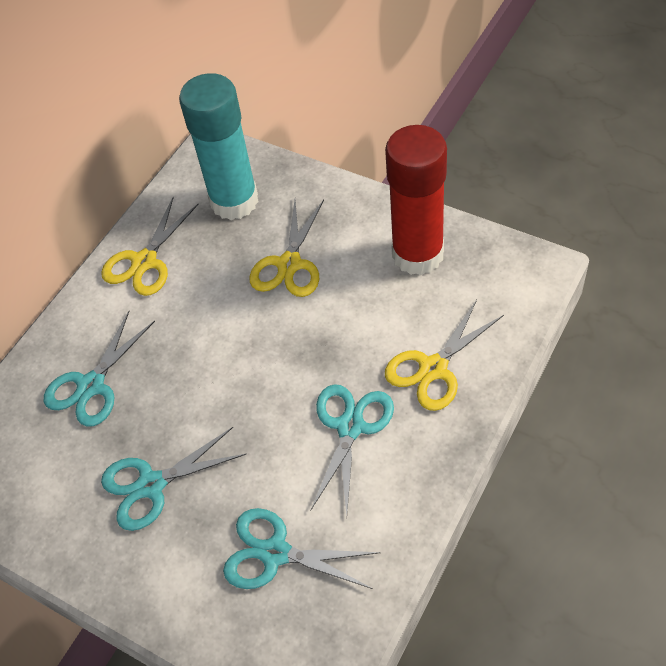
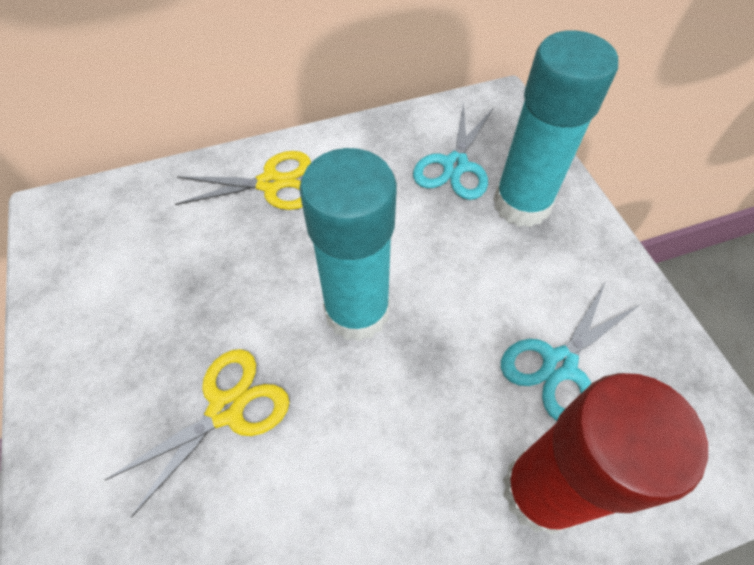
turquoise glue stick: [179,73,259,220] = 1 -> [299,148,397,341] [493,30,618,227] = 2
turquoise scissors: [44,311,155,427] [101,427,247,531] [223,508,380,589] [310,384,394,515] = 4 -> [413,102,493,200] [501,281,639,421] = 2
yellow scissors: [101,197,198,296] [249,200,324,297] [385,300,504,411] = 3 -> [105,349,289,517] [175,151,311,210] = 2

